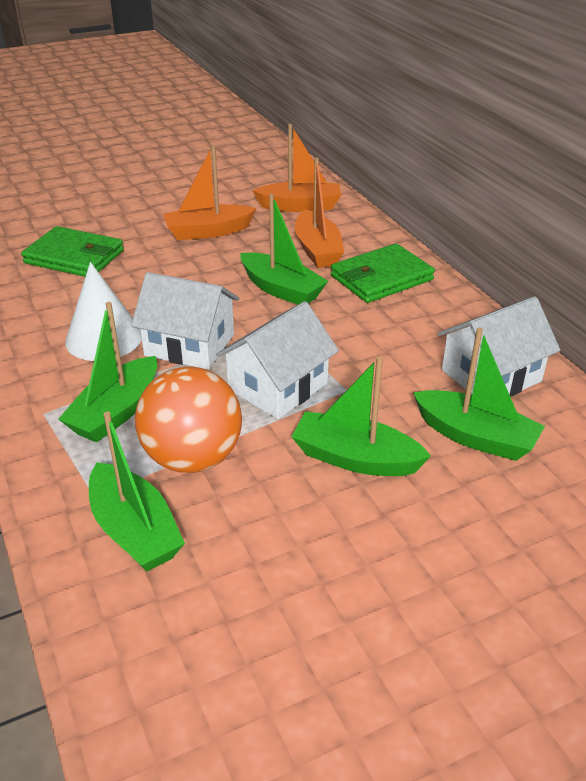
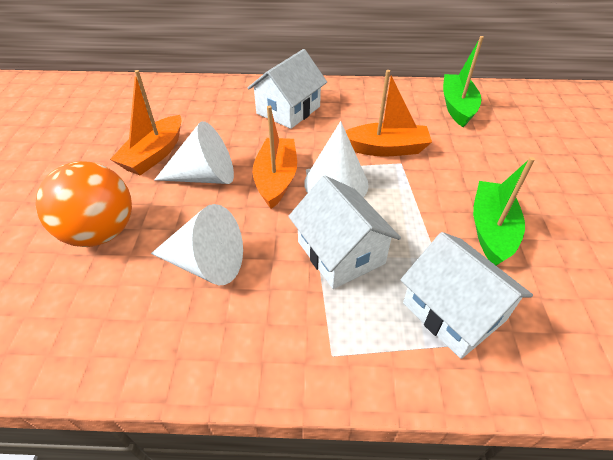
green boat: [58,302,157,443] [89,412,185,572] [240,194,328,305] [292,356,431,476] [413,327,545,461] = 5 -> [443,36,484,127] [473,157,535,265] = 2
green wallet: [21,226,124,277] [331,244,435,303] = 2 -> none = 0
white cone: [65,262,142,361] = 1 -> [151,204,243,285] [154,121,234,184] [304,121,369,197] = 3

